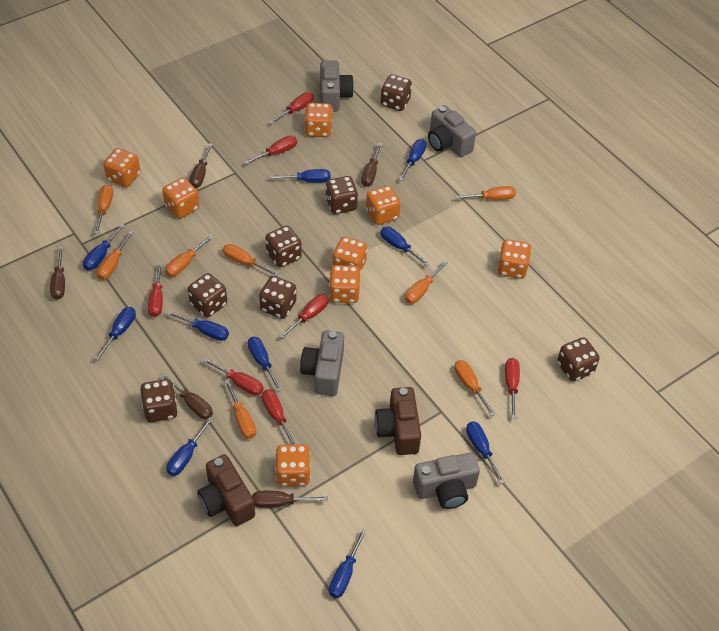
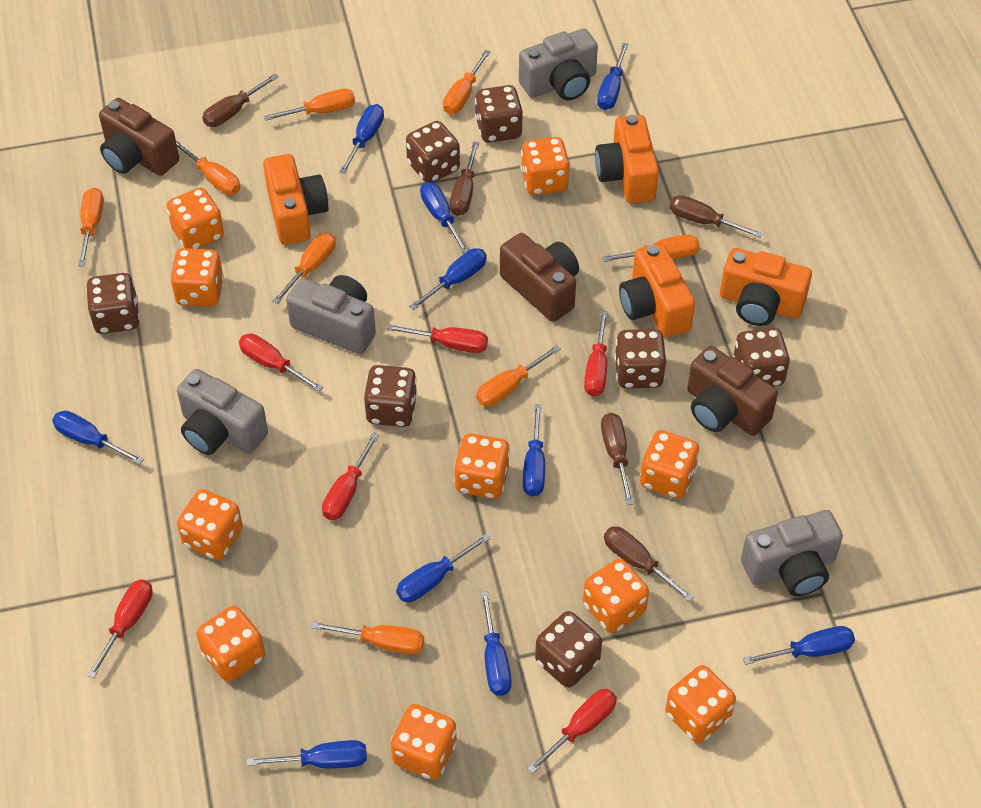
brown camera: [197,454,255,526] [375,387,421,455] = 2 -> [99,98,179,176] [500,233,579,322] [688,346,778,436] = 3
orange camera: none = 0 -> [263,154,328,245] [595,115,659,203] [619,243,695,338] [720,248,812,326] = 4
orange dice: [103,148,141,188] [162,178,200,219] [275,444,311,486] [304,103,333,137] [329,265,361,303] [332,237,367,272] [366,186,401,225] [497,239,532,279] = 8 -> [167,187,224,249] [170,248,224,306] [177,489,243,560] [196,606,265,682] [391,704,457,780] [454,433,510,499] [521,137,570,195] [583,559,649,633] [640,430,700,499] [665,665,736,743] = 10
red screwdriver: [148,263,163,317] [203,358,263,396] [245,136,297,165] [262,389,296,445] [269,92,314,124] [279,294,328,339] [505,358,520,419] = 7 -> [87,579,153,678] [239,334,323,392] [322,432,379,520] [387,324,488,353] [527,689,617,774] [584,311,608,397] = 6

